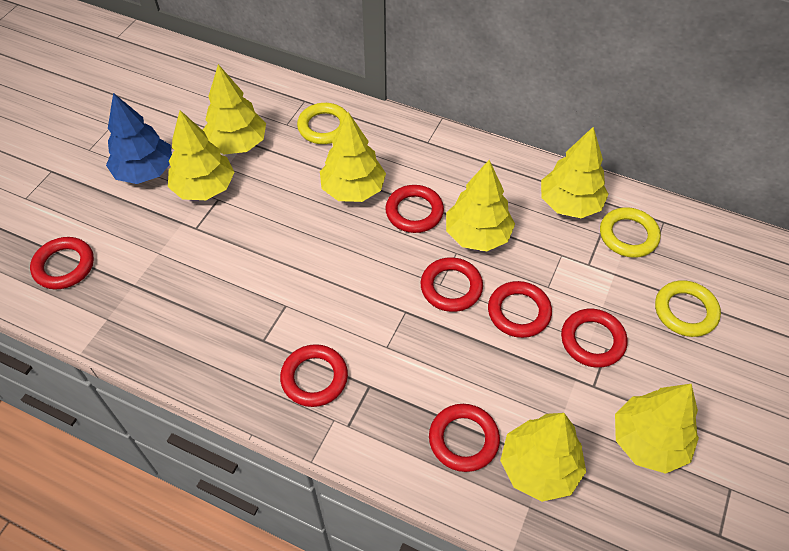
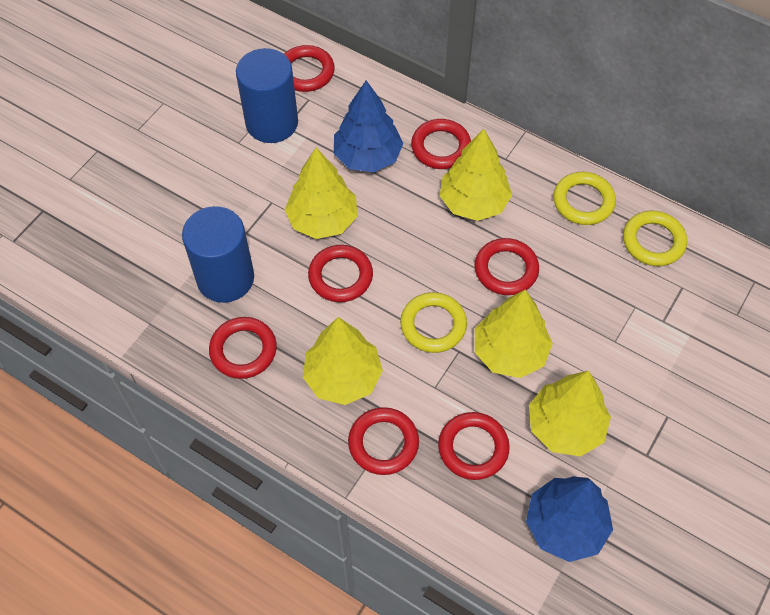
blue cylinder: none = 0 -> [182,206,254,303] [236,48,298,143] = 2
blue tree: [106,93,172,184] = 1 -> [334,80,403,172] [526,476,613,562] = 2
yellow tree: [168,110,235,200] [203,64,266,154] [320,112,386,202] [446,160,515,251] [500,413,586,502] [541,127,609,218] [615,384,699,474] = 7 -> [285,148,357,239] [303,317,383,405] [440,129,512,221] [475,290,553,378] [529,371,611,456] = 5

